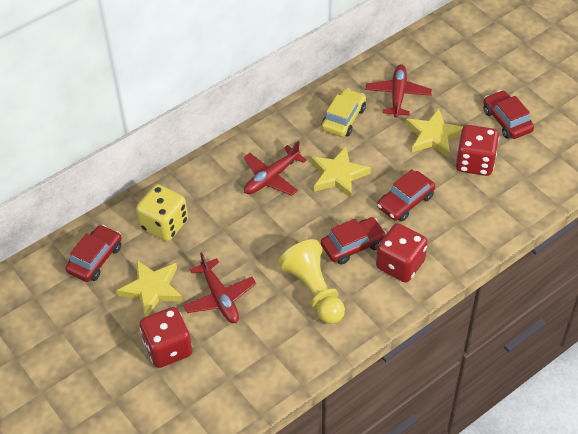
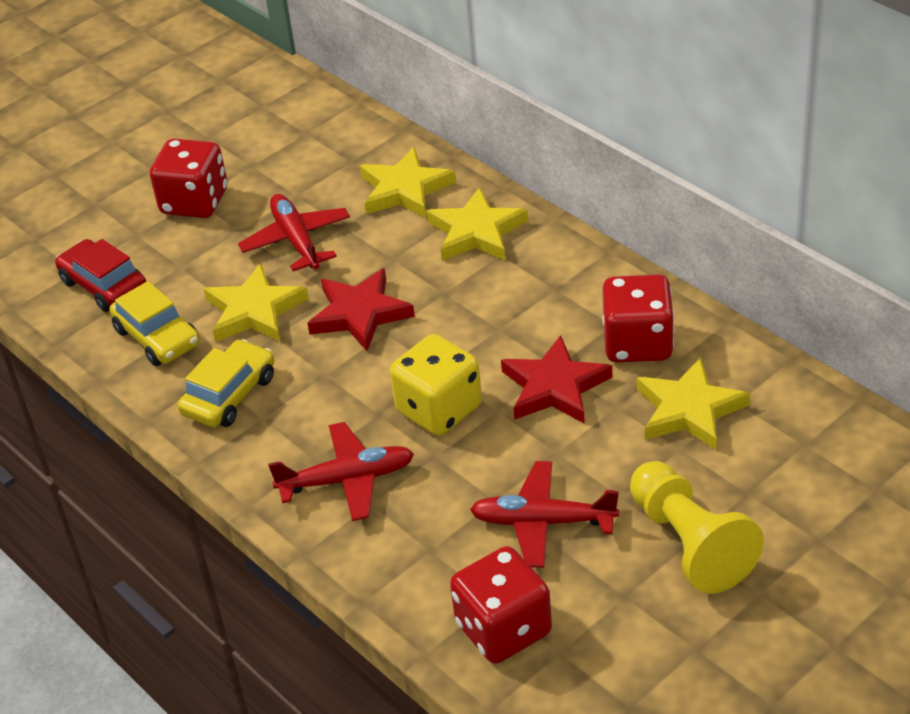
red car: [65,225,122,282] [321,217,387,264] [377,169,435,221] [483,90,534,139] = 4 -> [55,239,146,312] = 1
red star: none = 0 -> [307,268,415,351] [501,335,612,424] = 2
yellow car: [321,88,366,137] = 1 -> [109,281,200,366] [177,339,274,427] = 2
yellow star: [116,260,183,317] [311,146,371,198] [406,108,463,158] = 3 -> [204,263,309,342] [360,147,456,218] [427,187,528,261] [637,357,750,450] = 4

